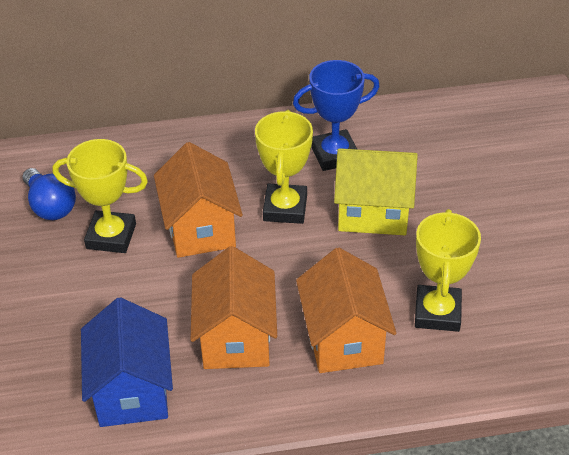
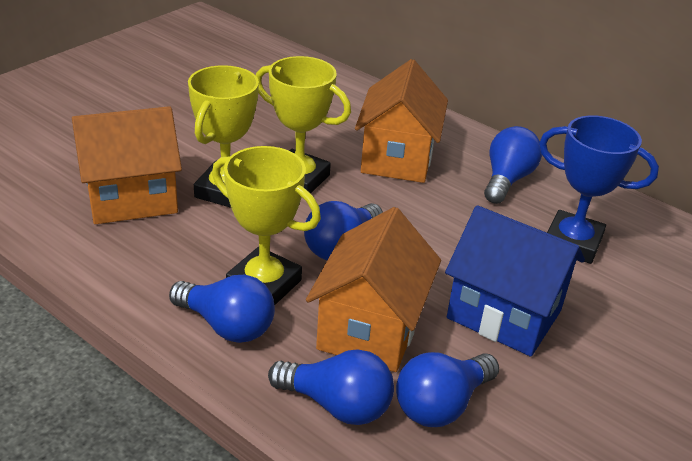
blue light bulb: [23,168,76,220] = 1 -> [169,275,275,343] [268,349,394,425] [304,201,383,260] [396,352,499,427] [484,126,542,204] = 5
yellow house: [334,148,418,235] = 1 -> none = 0

